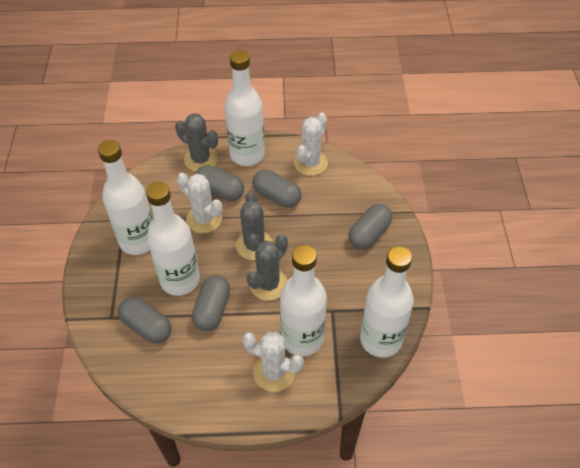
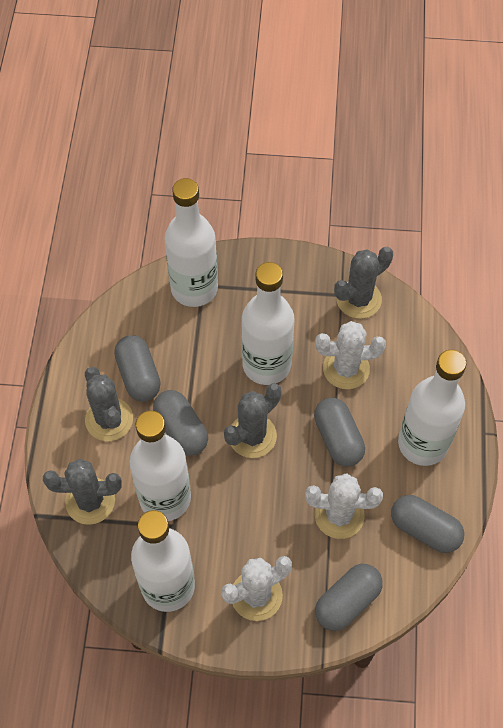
grey cactus: [175,113,218,172] [236,192,272,260] [247,234,288,301] = 3 -> [43,459,122,525] [85,367,133,441] [224,383,282,458] [334,247,393,319] = 4

